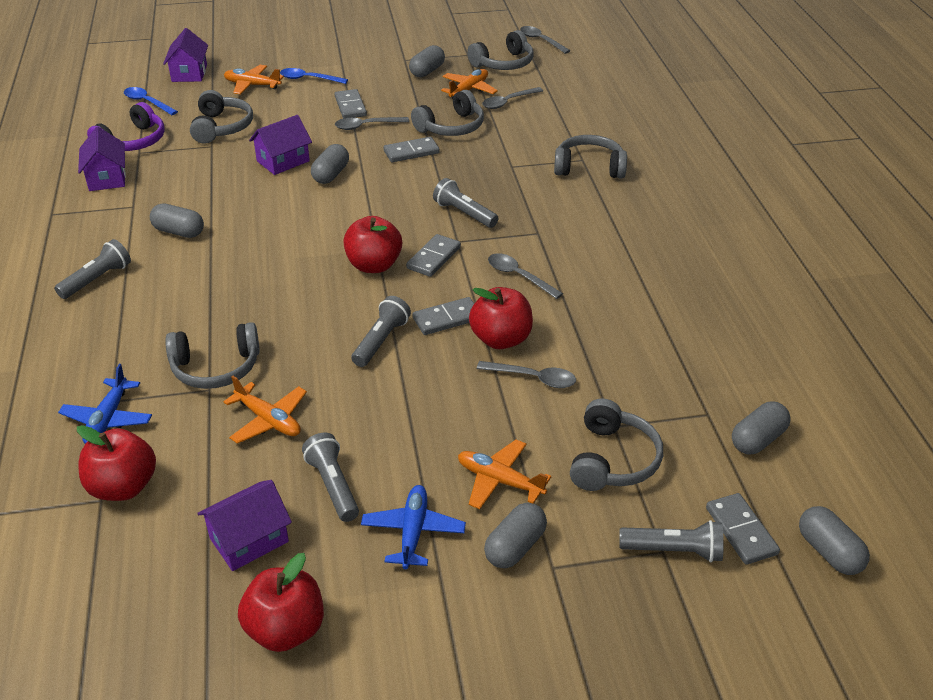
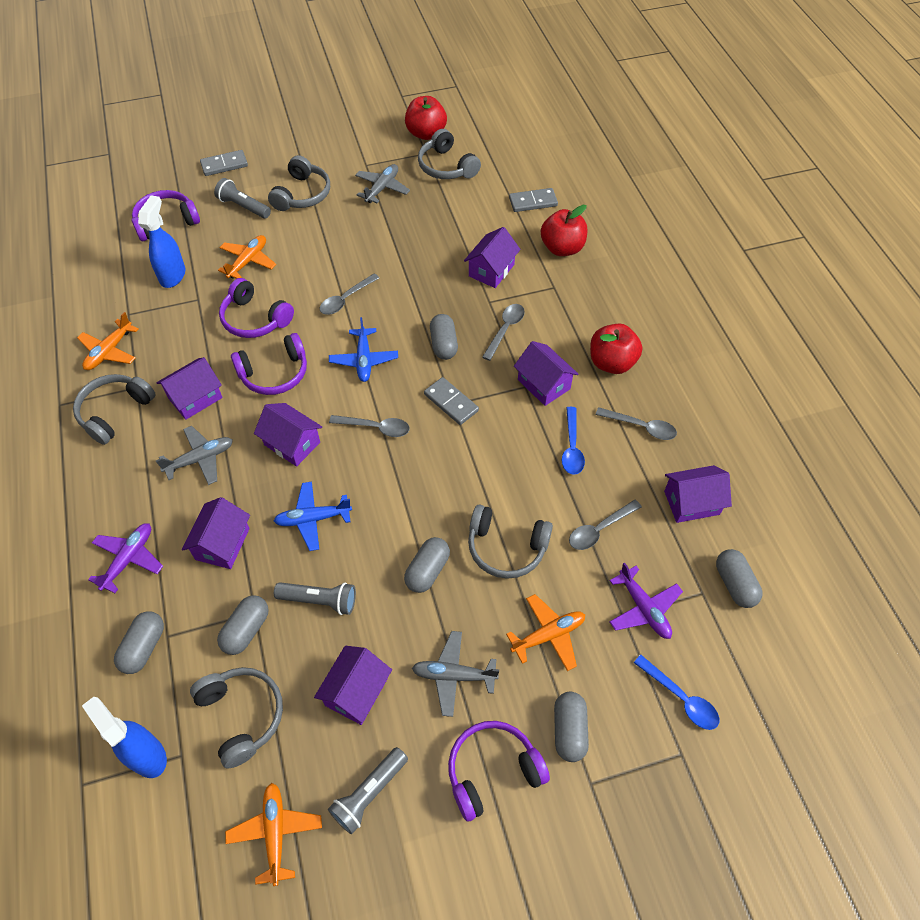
blue spray bottle: none = 0 -> [82,697,167,778] [138,195,185,288] = 2
grey domino: [335,89,367,118] [383,137,440,162] [406,234,461,277] [413,297,474,335] [706,493,780,565] = 5 -> [200,150,248,176] [424,377,479,425] [509,188,558,212] = 3
grey flashlight: [54,239,131,299] [302,433,359,522] [351,296,411,367] [433,178,498,228] [619,520,724,562] = 5 -> [214,178,271,219] [274,582,356,615] [328,747,408,834] = 3
grey headphones: [165,322,260,389] [190,90,253,144] [411,90,484,136] [467,30,534,70] [554,135,627,178] [570,398,663,491] = 6 -> [73,374,156,445] [190,667,283,769] [268,155,330,211] [418,129,481,179] [468,505,553,579] = 5
grey plane: none = 0 -> [156,426,233,485] [355,164,410,203] [412,631,499,717] = 3
purple headphones: [87,102,165,151] = 1 -> [132,190,200,241] [219,278,294,338] [231,333,307,395] [448,721,550,821] = 4
purple house: [78,127,126,191] [163,28,208,82] [197,480,292,571] [249,115,312,175] = 4 -> [157,357,223,420] [182,497,250,569] [254,403,322,467] [314,646,392,725] [464,227,521,288] [514,341,578,406] [664,465,732,523] = 7
purple plane: none = 0 -> [88,523,163,593] [609,562,683,639] = 2
red apple: [77,425,156,501] [238,553,324,652] [343,216,402,273] [469,287,533,349] = 4 -> [405,96,447,140] [541,205,587,256] [590,323,642,374] = 3

